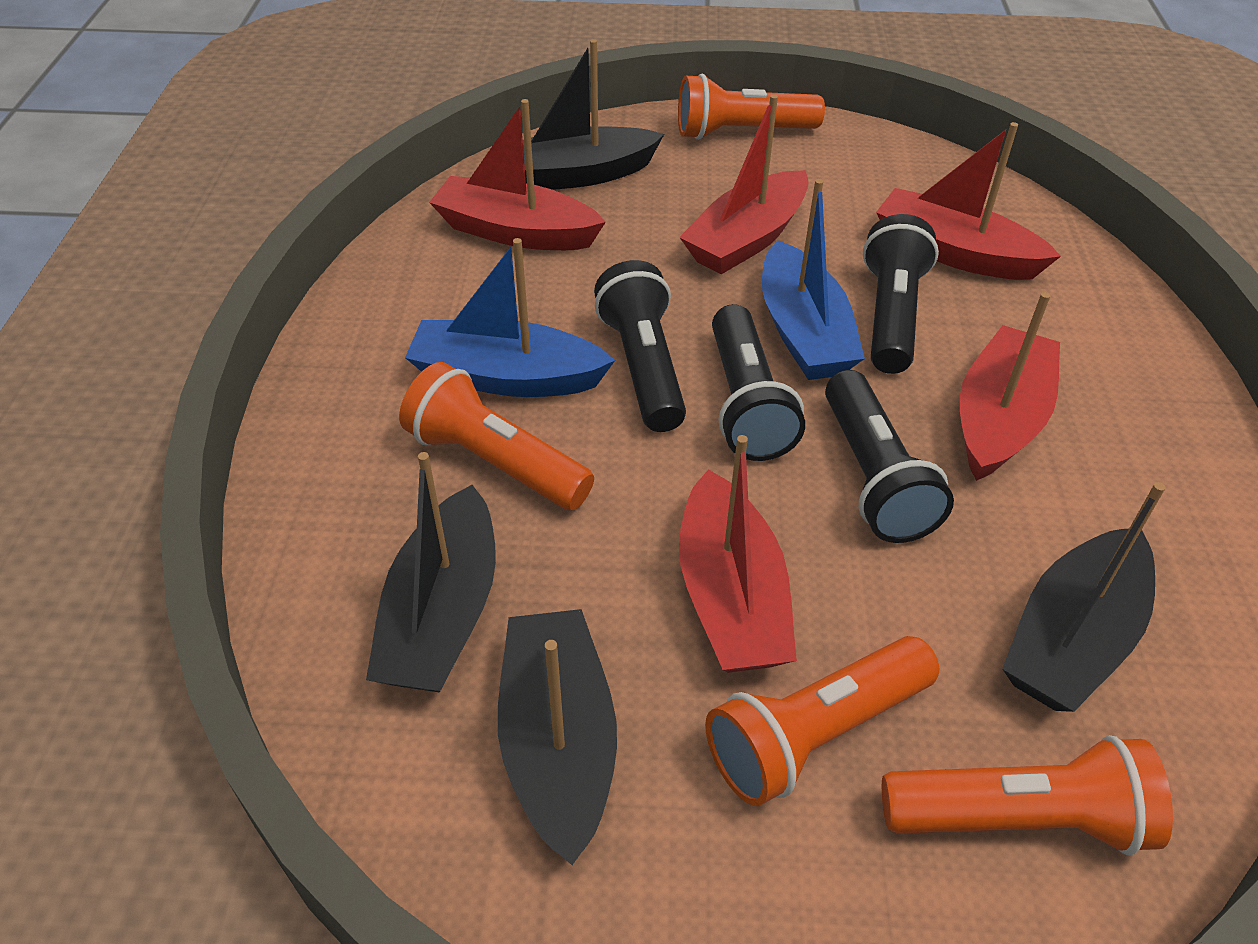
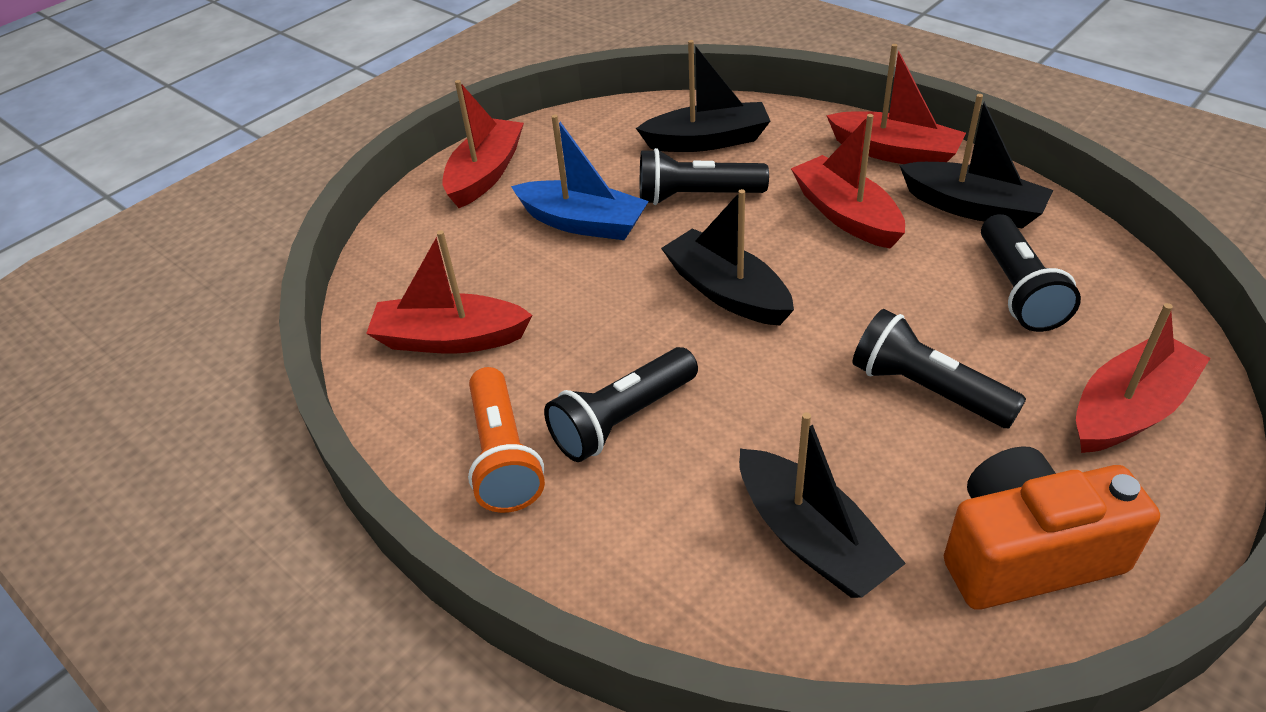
blue boat: [405,238,615,397] [762,179,865,380] = 2 -> [511,114,649,240] = 1
orange camera: none = 0 -> [944,446,1160,610] = 1
orange flashlight: [399,362,594,510] [678,74,825,140] [705,636,939,806] [882,735,1173,855] = 4 -> [468,367,545,513] = 1

